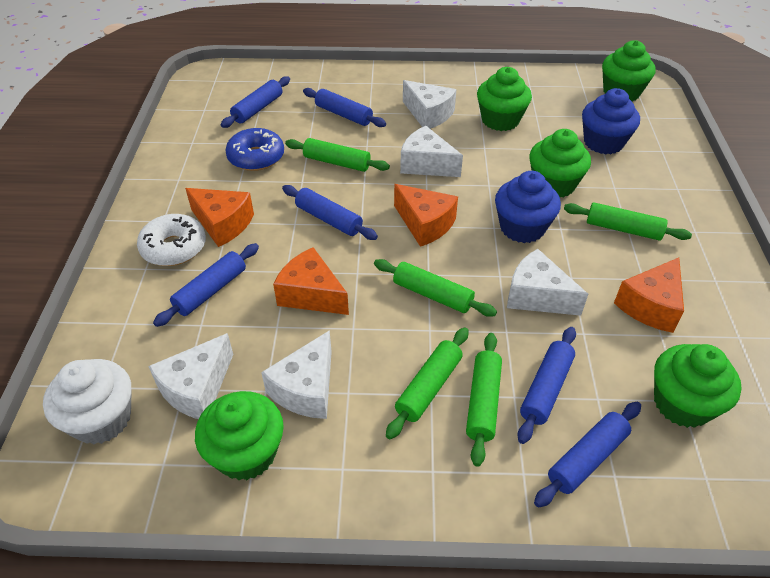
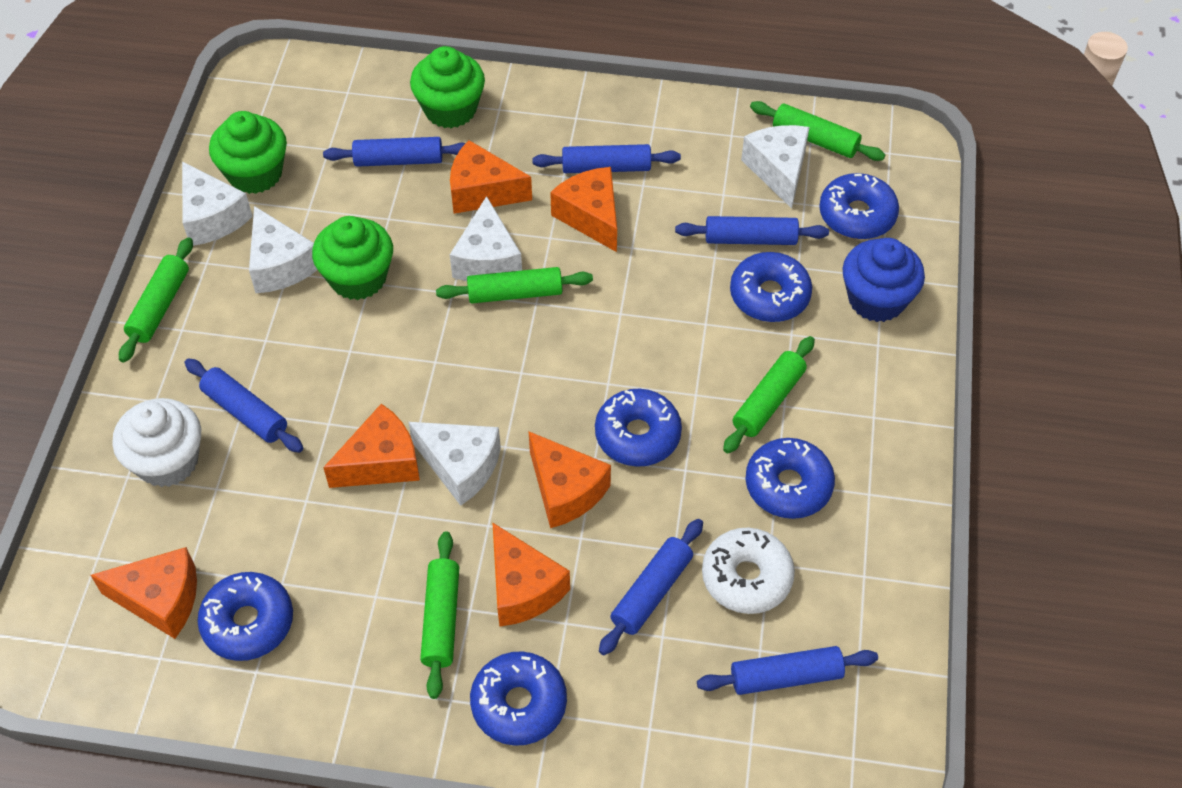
blue cupcake: [495,171,561,243] [582,88,640,154] = 2 -> [842,238,925,322] = 1
blue donut: [225,128,284,171] = 1 -> [197,572,293,661] [470,651,567,746] [595,389,682,467] [730,252,812,322] [745,438,835,519] [819,173,899,239] = 6
green cupcake: [195,391,284,480] [477,67,532,131] [529,129,591,197] [602,40,656,102] [654,344,742,428] = 5 -> [209,111,287,194] [312,216,393,300] [410,46,485,128] = 3
orange cheese: [185,188,254,247] [273,247,349,315] [394,184,458,247] [614,258,684,333] = 4 -> [91,547,197,639] [323,404,420,488] [450,140,532,214] [492,522,570,627] [529,432,611,528] [550,167,617,252] = 6

